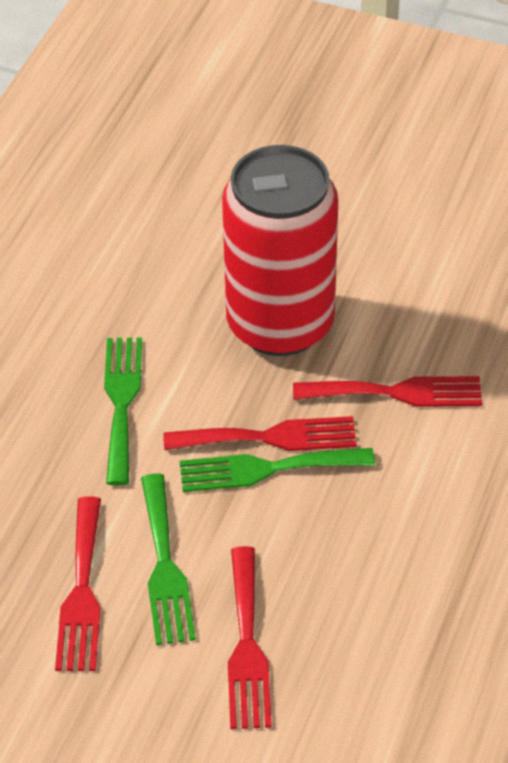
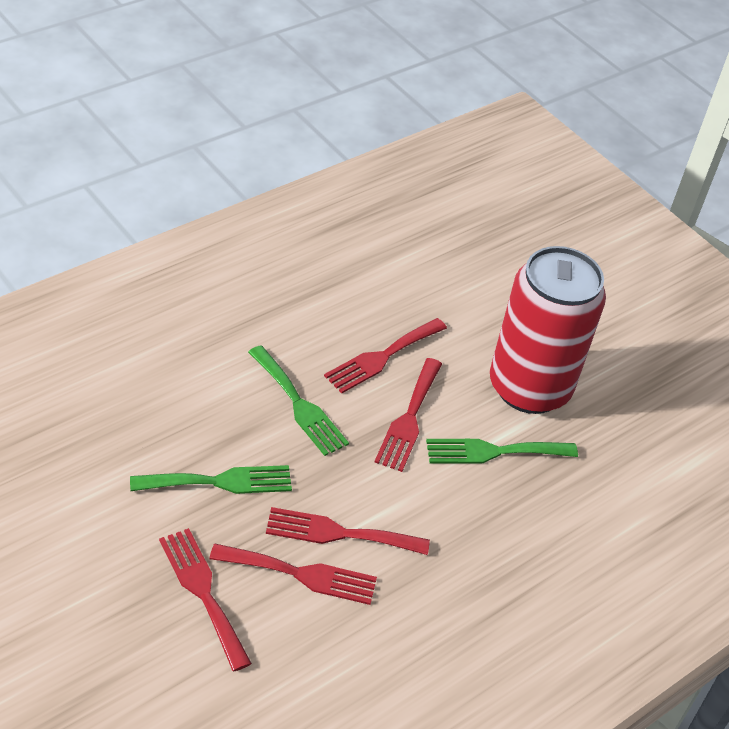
red fork: [55,497,101,671] [163,416,357,451] [228,546,272,729] [293,376,482,407] = 4 -> [159,528,252,671] [209,543,377,605] [266,507,430,555] [324,318,447,393] [375,358,442,472] = 5

